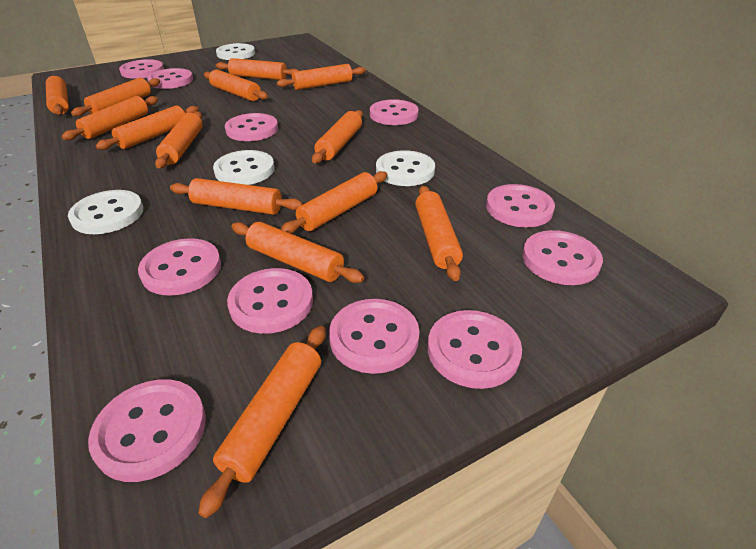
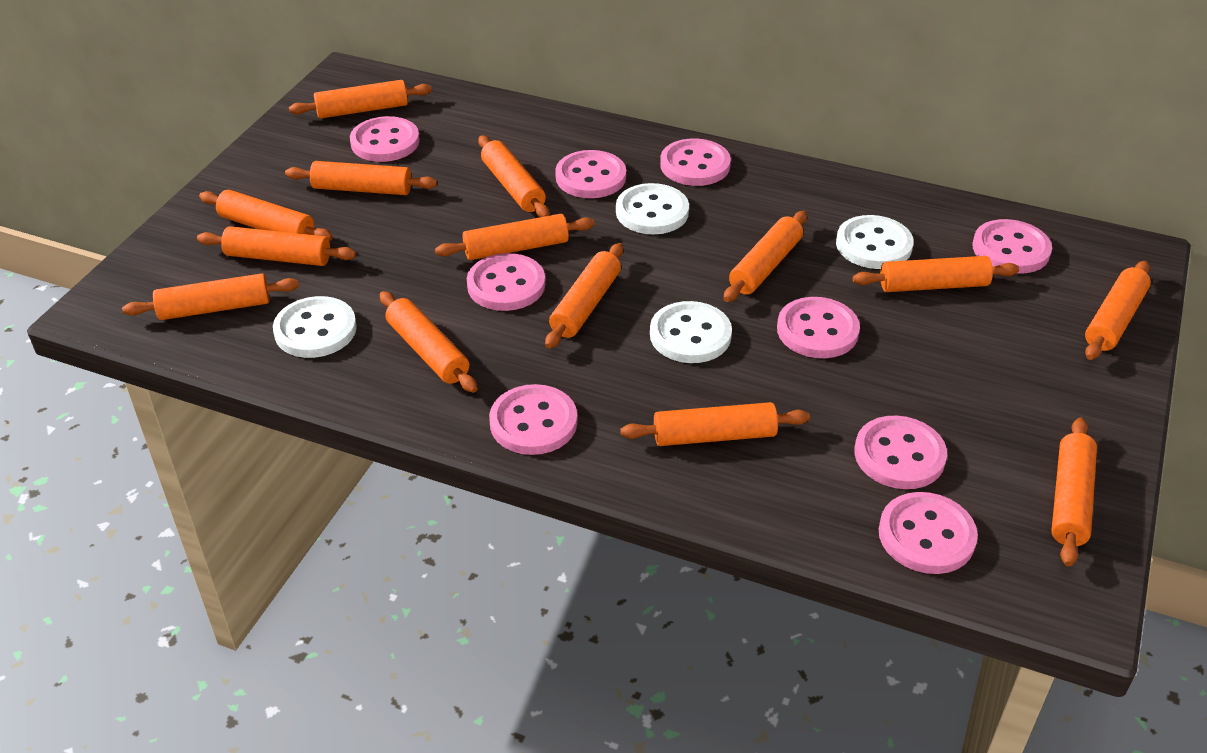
pink button: [88,379,206,482] [119,59,164,79] [138,238,221,296] [147,68,193,89] [225,113,278,141] [227,268,313,334] [329,299,420,374] [370,99,419,125] [428,310,522,389] [486,184,555,227] [522,230,603,285] = 11 -> [350,116,420,162] [467,253,545,311] [489,384,577,455] [555,150,626,198] [660,139,731,186] [777,297,860,358] [854,416,947,489] [879,492,978,574] [972,219,1052,274] = 9

